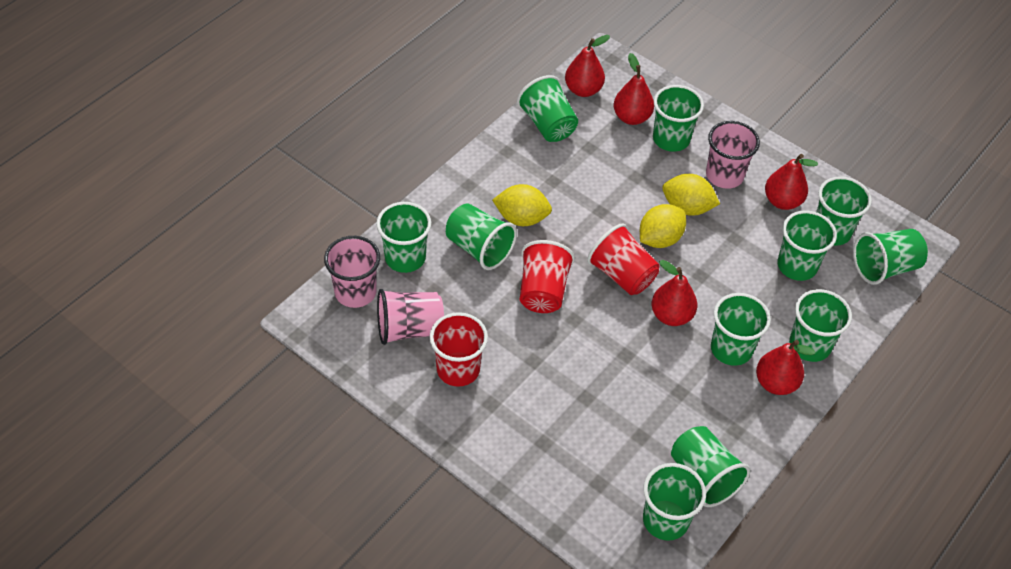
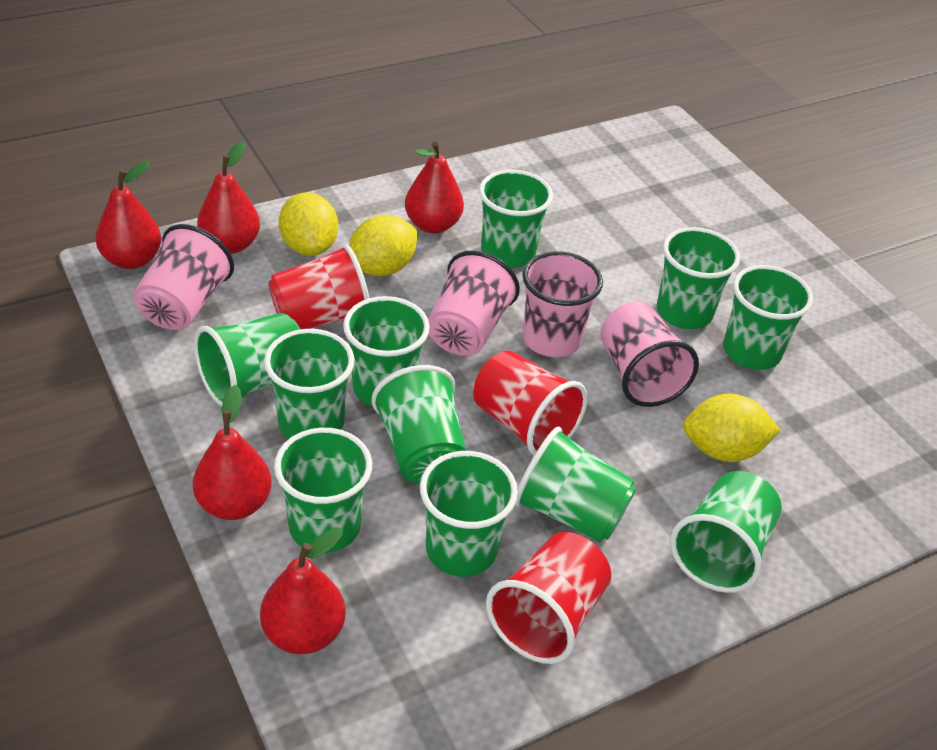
pink cup: [324,236,380,308] [377,289,444,345] [706,121,760,189] = 3 -> [133,224,234,330] [428,250,520,356] [522,251,603,357] [600,302,699,407] = 4

